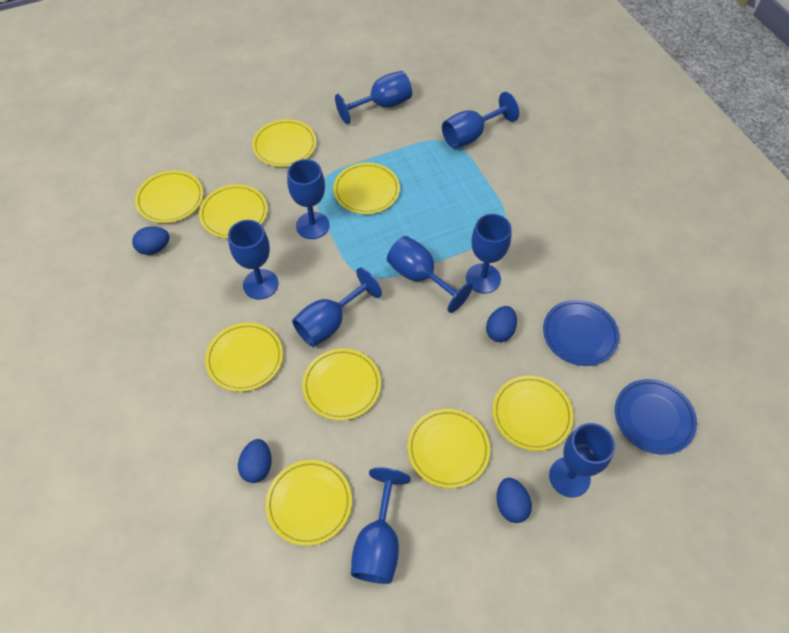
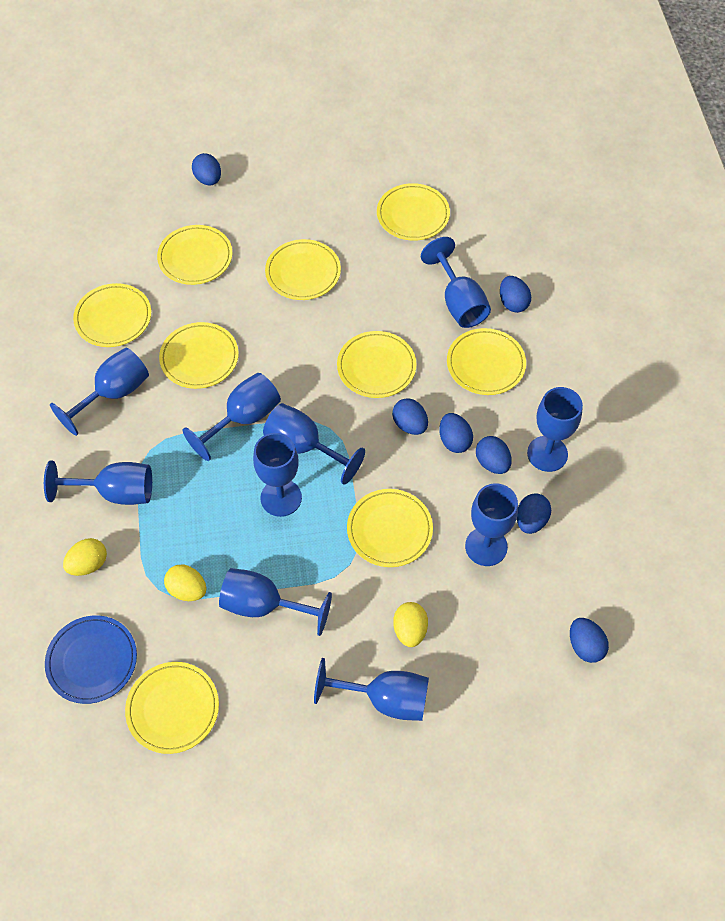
blue egg: [132,226,170,255] [238,439,271,483] [486,306,517,342] [497,478,532,523] = 4 -> [192,153,221,185] [392,398,428,435] [439,413,473,453] [476,436,512,474] [500,276,531,313] [517,493,551,534] [570,618,609,663] = 7
blue goblet: [228,220,279,300] [287,159,330,239] [292,267,382,347] [335,71,412,124] [351,468,411,584] [387,236,473,313] [442,92,519,149] [466,214,512,293] [549,423,615,497] = 9 -> [44,460,152,505] [50,348,149,436] [183,373,281,461] [219,568,332,636] [253,433,302,517] [263,403,365,485] [314,658,429,721] [421,237,491,328] [465,483,518,566] [527,387,583,472] = 10
blue plate: [543,300,619,366] [615,379,697,455] = 2 -> [45,615,137,704] = 1
yellow egg: none = 0 -> [63,538,107,576] [164,565,206,601] [393,602,428,647] = 3

